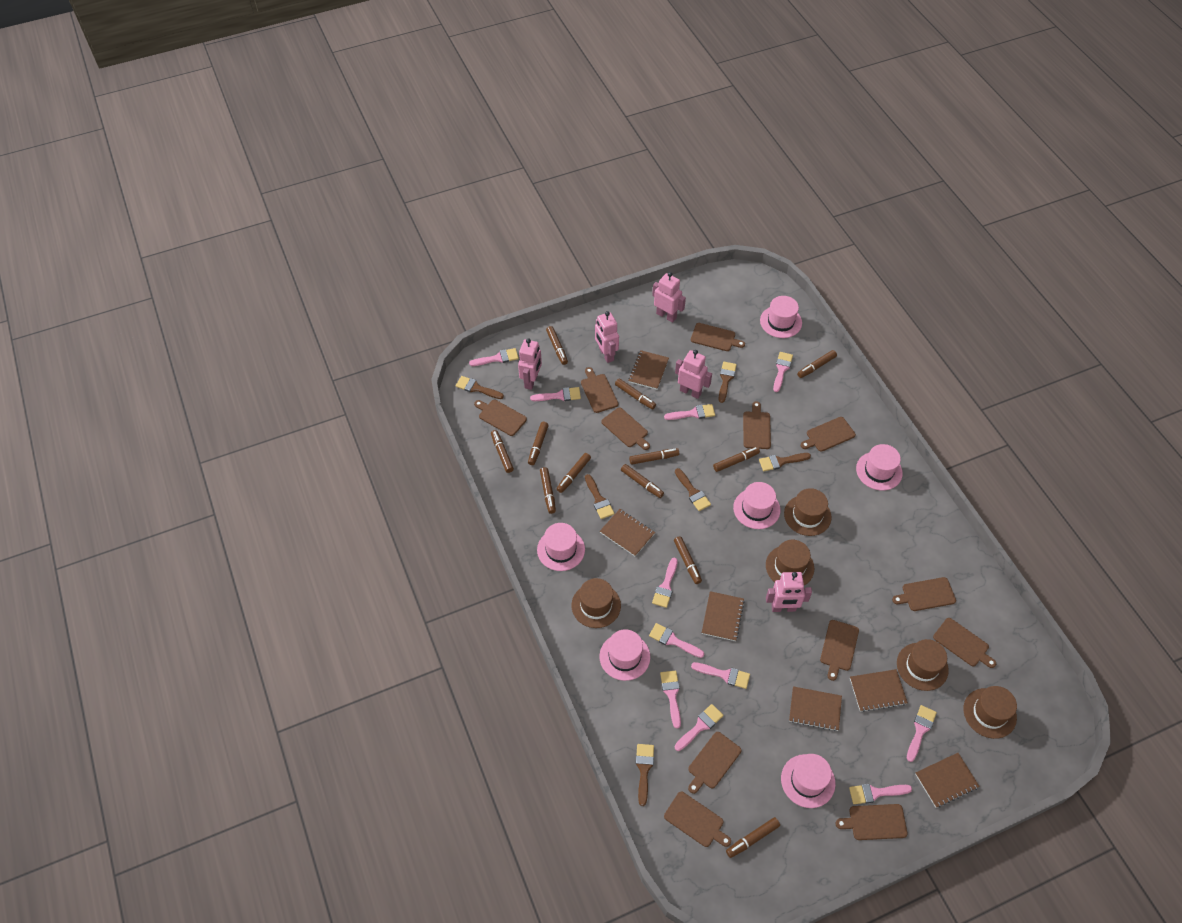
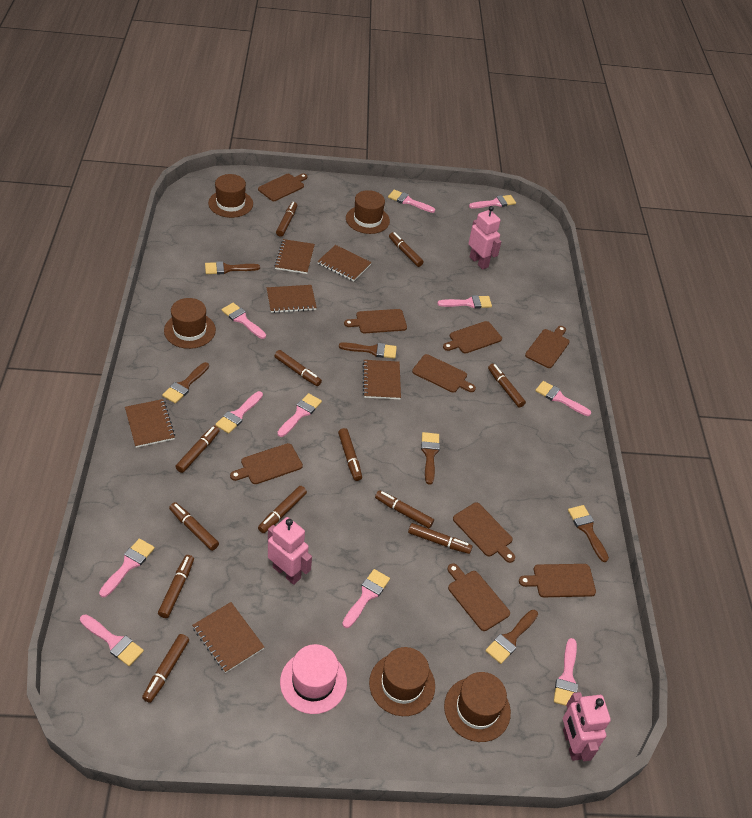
brown cutting board: [474,400,527,436] [581,367,618,413] [601,407,650,450] [664,792,731,847] [688,732,741,794] [691,323,745,351] [743,401,771,449] [801,417,856,452] [820,620,859,681] [836,804,908,840] [892,577,956,611] [933,618,996,668] = 12 -> [230,443,303,484] [258,173,308,201] [344,309,407,333] [412,354,476,393] [443,321,502,354] [447,563,510,631] [453,503,515,563] [519,564,596,597] [525,326,569,368] = 9
pink hat: [537,523,585,571] [600,629,650,681] [733,482,780,529] [760,296,802,338] [781,754,836,808] [856,444,903,491] = 6 -> [280,644,347,714] = 1
pink robot: [518,338,542,390] [595,311,619,363] [652,272,686,323] [675,350,712,399] [766,572,812,612] = 5 -> [268,517,312,585] [468,206,502,270] [563,692,611,761] = 3

